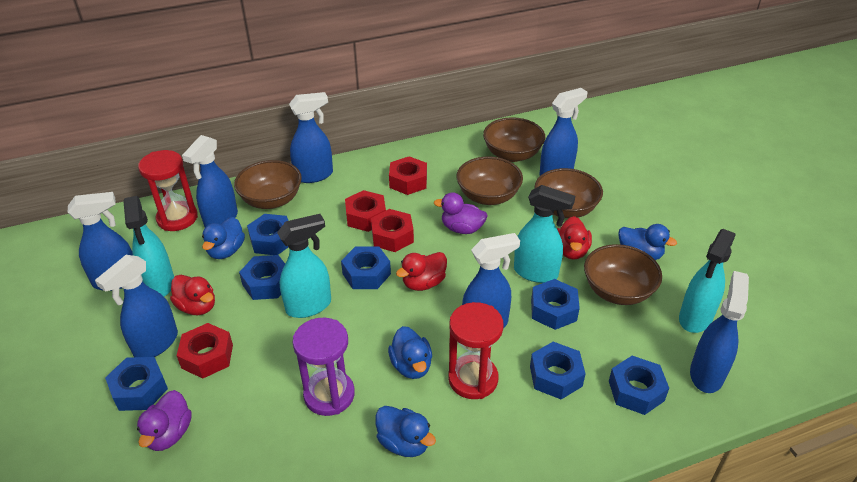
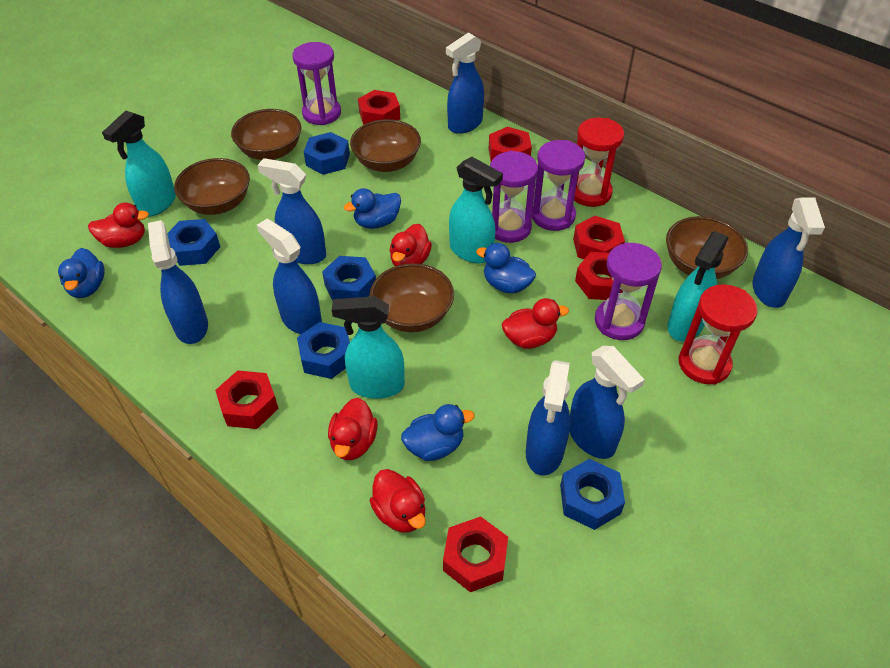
blue nut: [105,357,168,411] [239,255,285,300] [247,214,288,255] [341,246,391,289] [530,342,586,399] [531,279,580,330] [609,356,669,415] = 7 -> [167,219,220,266] [297,322,350,379] [304,132,350,175] [322,256,376,301] [560,459,625,530] = 5
purple duck: [137,390,192,451] [434,192,488,234] = 2 -> none = 0
purple hourglass: [293,318,355,416] = 1 -> [292,42,341,125] [490,151,538,243] [532,140,585,231] [595,242,662,340] = 4
red duck: [170,275,215,315] [396,252,447,291] [557,216,592,260] = 3 -> [88,203,149,248] [328,398,378,460] [370,469,426,533] [390,224,432,266] [502,298,569,349] = 5
red nut: [177,323,233,378] [345,190,386,232] [371,209,414,252] [389,156,427,195] = 4 -> [215,370,279,429] [358,90,400,125] [443,516,508,592] [489,127,532,161] [573,216,625,259] [575,252,623,300] = 6

